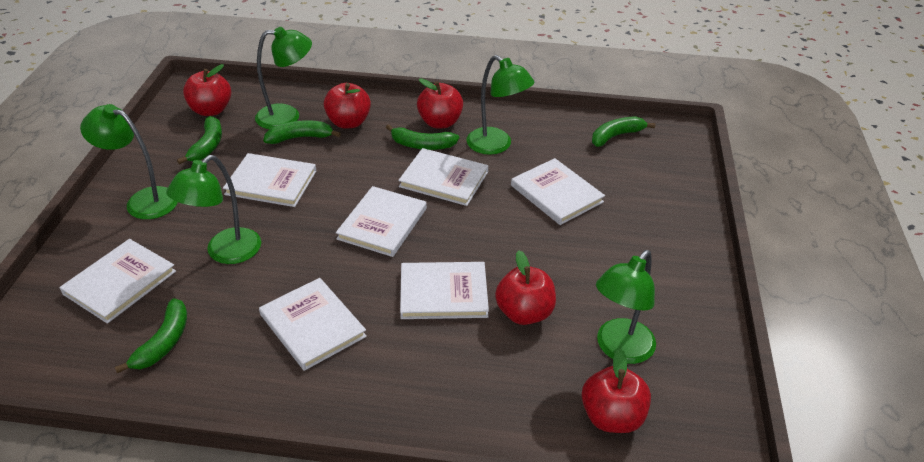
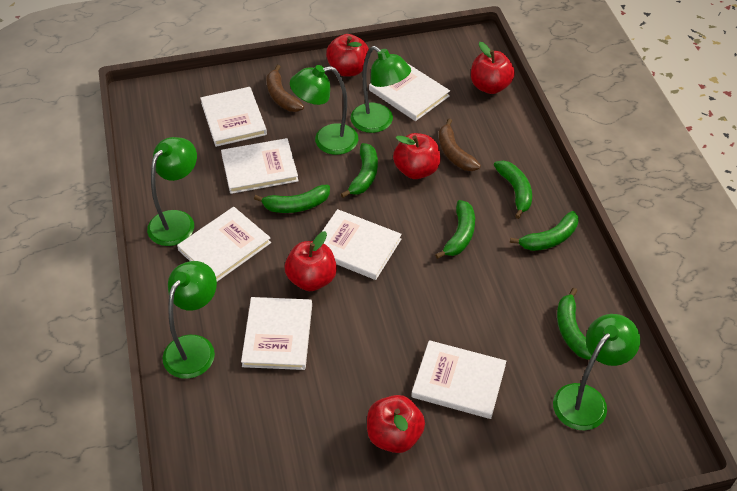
brown banana: none = 0 -> [267,65,304,112] [439,119,481,171] = 2
green banana: [115,298,187,374] [177,116,222,164] [263,120,341,144] [386,124,459,150] [592,116,656,147] = 5 -> [254,185,330,213] [341,143,378,198] [435,200,475,259] [494,160,532,219] [510,211,578,251] [557,288,592,360] = 6

